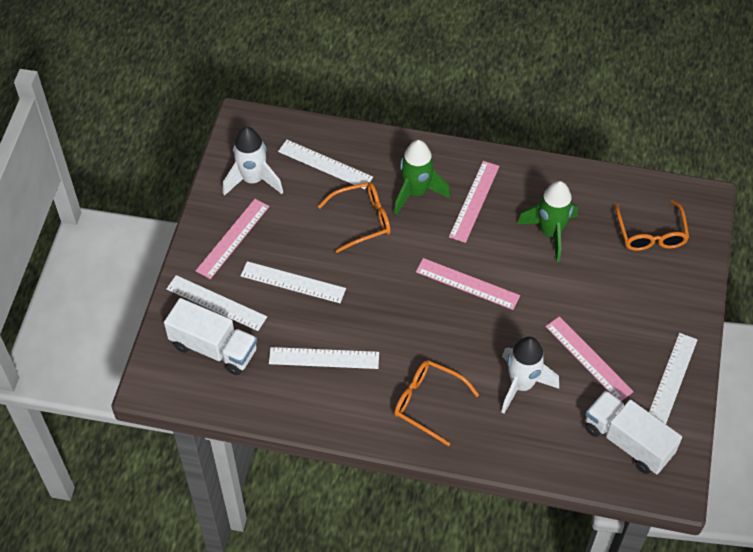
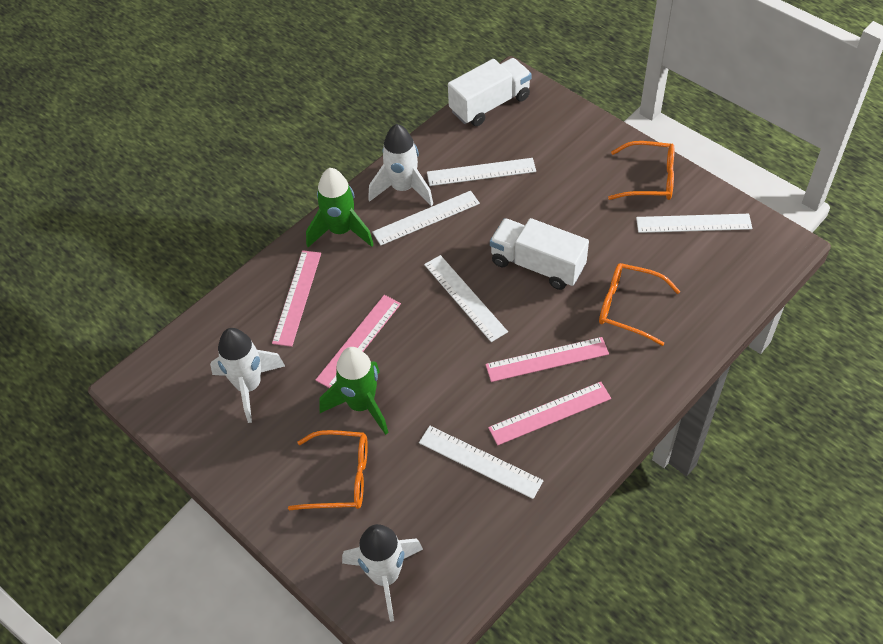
white rocket: [223,127,283,196] [501,337,559,414] = 2 -> [210,328,285,423] [342,524,423,622] [368,124,433,206] = 3

